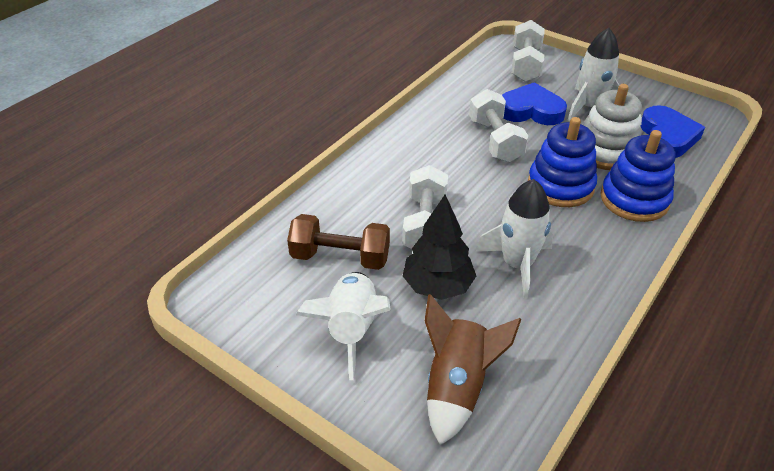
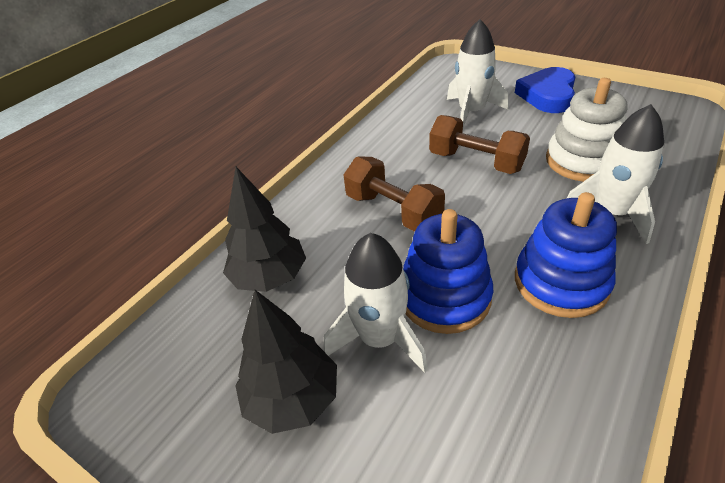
black tree: [403,195,476,300] = 1 -> [223,167,306,292] [235,290,337,434] = 2
blue heart: [502,82,567,125] [641,105,705,158] = 2 -> [515,67,575,113] = 1
brown dumbbell: [287,214,390,270] = 1 -> [344,156,445,232] [429,115,530,174] = 2
brown rocket: [425,294,521,445] = 1 -> none = 0
white dumbbell: [402,165,448,249] [469,89,528,162] [511,20,544,82] = 3 -> none = 0

